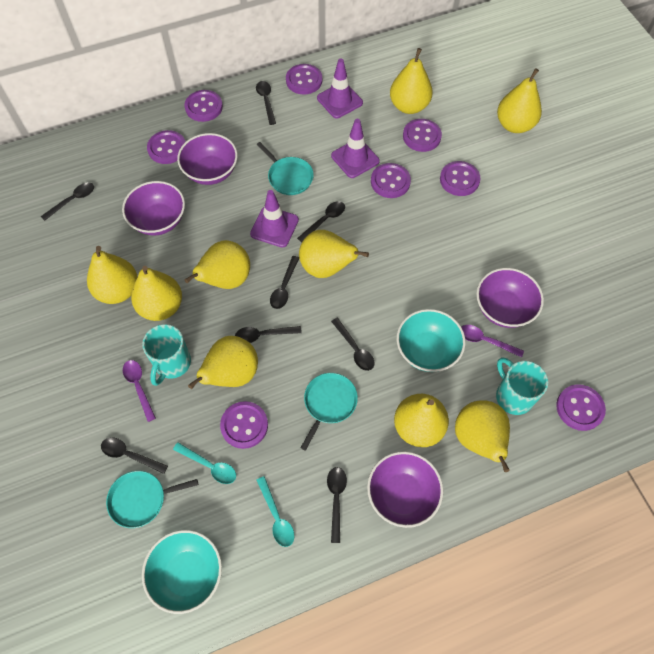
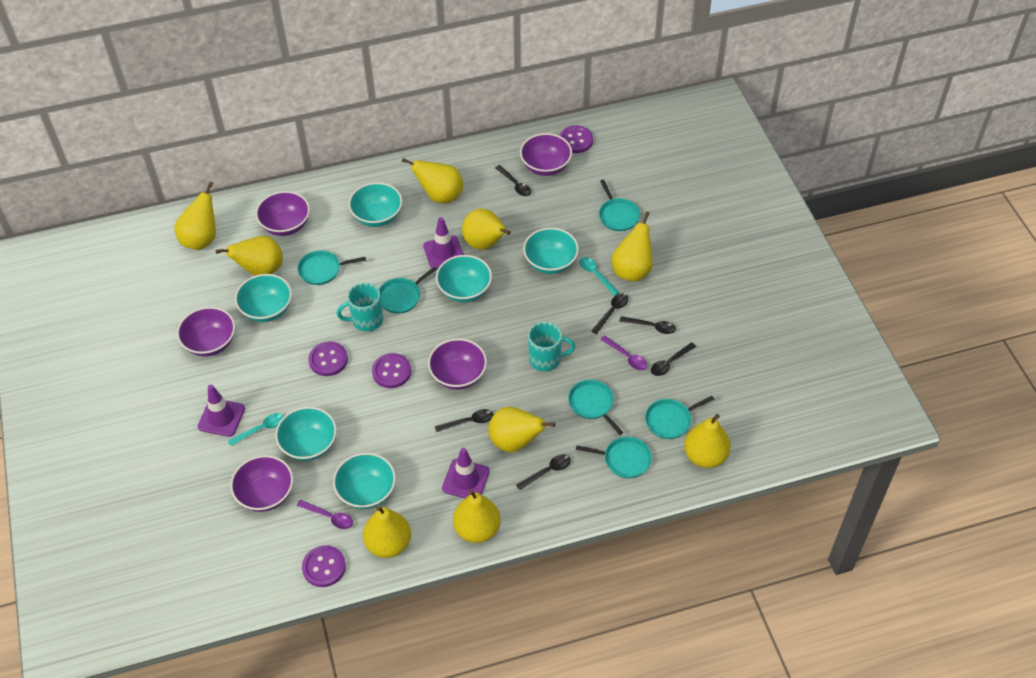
black spoon: [41,182,94,221] [101,438,168,474] [235,326,302,343] [256,81,276,125] [270,256,299,309] [297,201,345,242] [327,467,347,543] [331,318,374,371] = 8 -> [435,409,494,432] [495,165,531,196] [516,454,571,490] [591,293,628,334] [619,316,676,334] [651,342,696,376] = 6
purple bowl: [122,181,185,235] [177,133,238,185] [367,451,443,528] [477,268,544,328] = 4 -> [177,307,235,357] [230,455,293,512] [256,191,310,236] [428,338,487,390] [520,133,572,176] = 5
purple button: [147,130,186,164] [185,90,223,122] [220,401,268,449] [286,64,322,95] [371,163,411,198] [403,119,442,152] [440,161,481,196] [556,384,606,431] = 8 -> [302,545,346,587] [308,342,348,376] [372,353,411,388] [559,125,593,153] = 4
turquoise bowl: [142,530,222,614] [397,309,465,372] = 2 -> [235,274,292,322] [275,407,337,461] [333,453,396,509] [349,182,402,227] [436,255,492,303] [523,228,579,274] = 6
turquoise pan: [106,471,198,528] [257,142,314,195] [300,373,358,451] = 3 -> [297,250,366,285] [379,266,437,314] [568,380,623,435] [576,437,652,478] [599,179,640,231] [645,396,714,439] = 6

